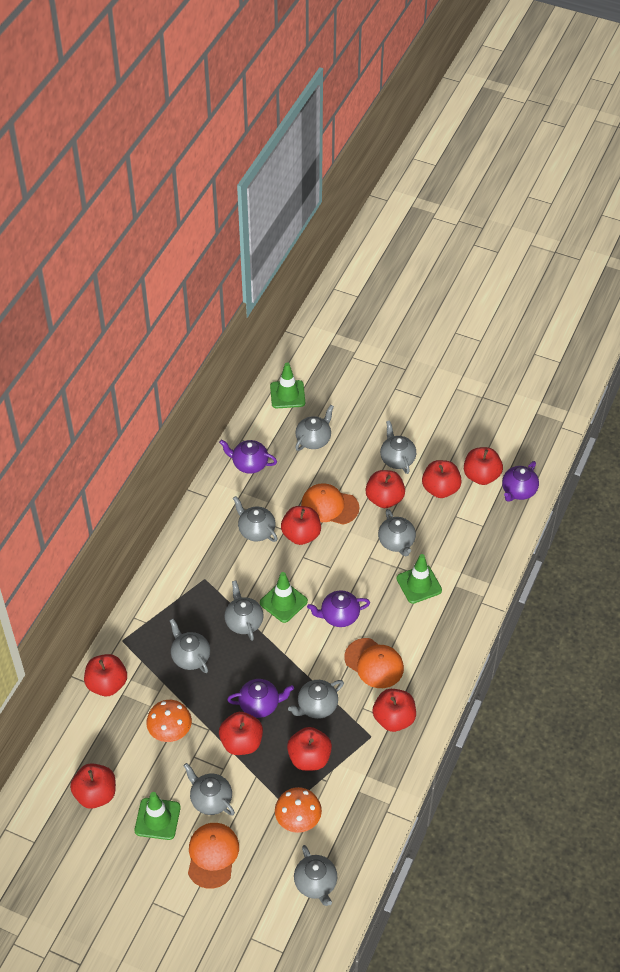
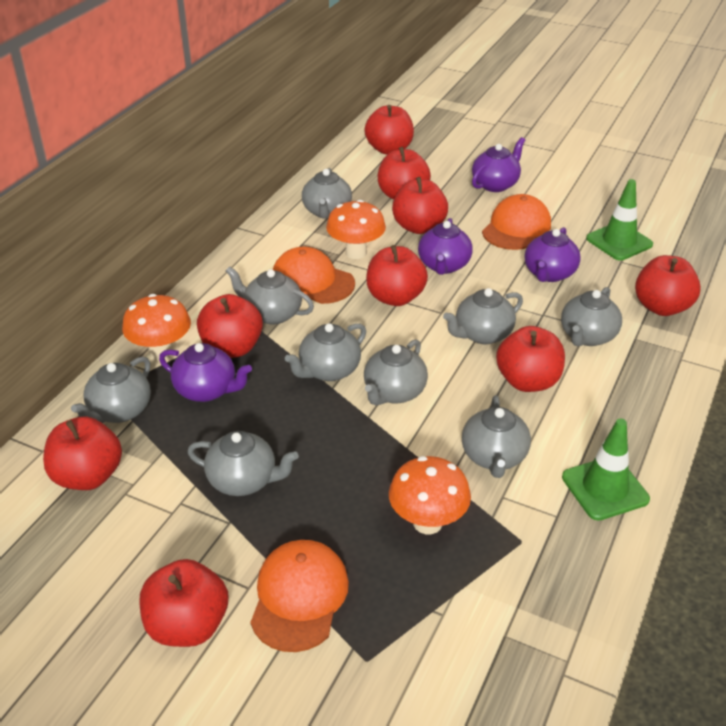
green traffic cone: [135,792,181,840] [260,572,308,623] [270,362,305,408] [396,554,442,604] = 4 -> [562,418,650,521] [586,179,653,260] = 2
orange mushroom: [146,700,192,742] [275,787,322,833] = 2 -> [122,294,191,360] [326,200,386,259] [389,456,471,534] = 3

